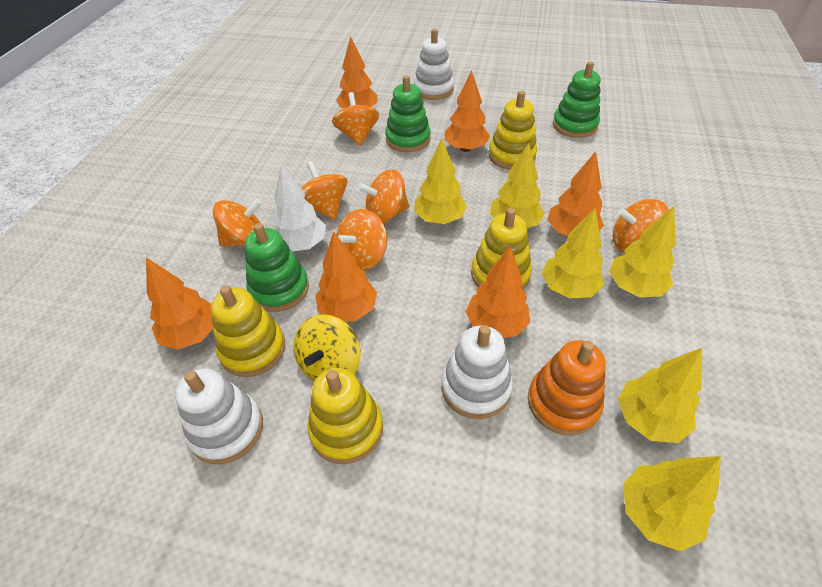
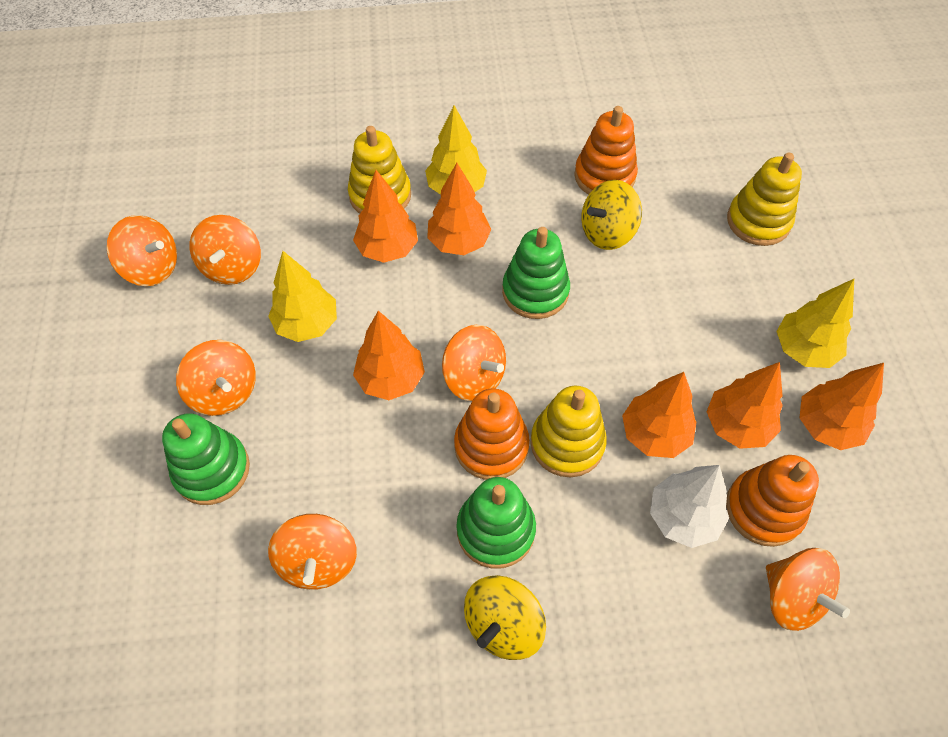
orange stacking toy: [528,340,606,435] = 1 -> [454,388,530,480] [574,106,638,195] [726,455,819,547] = 3
white stacking toy: [175,368,263,464] [414,29,454,100] [441,325,513,419] = 3 -> none = 0
yellow spinning top: [293,314,361,381] = 1 -> [464,575,546,660] [581,180,642,250] = 2
yellow stacking toy: [211,285,285,377] [308,368,383,464] [471,208,532,290] [489,91,537,170] = 4 -> [348,126,411,214] [530,386,607,477] [727,153,802,246] = 3
yellow tree: [414,139,467,224] [490,143,544,228] [542,207,604,299] [609,206,676,297] [618,348,702,443] [623,456,721,551] = 6 -> [268,251,337,342] [425,105,487,195] [776,279,854,368] = 3

